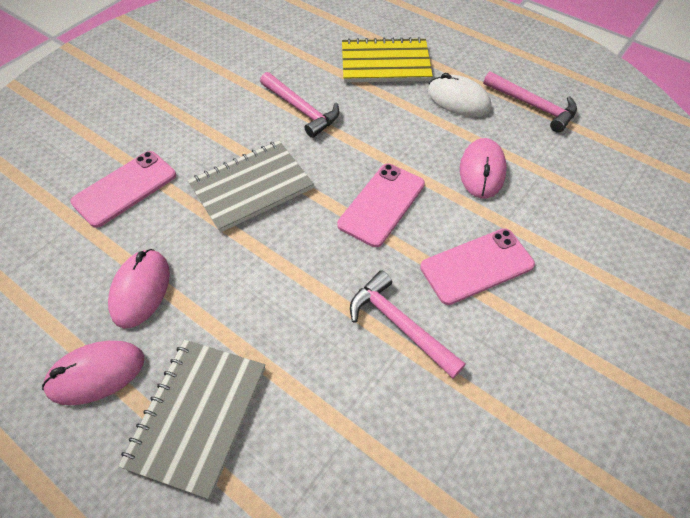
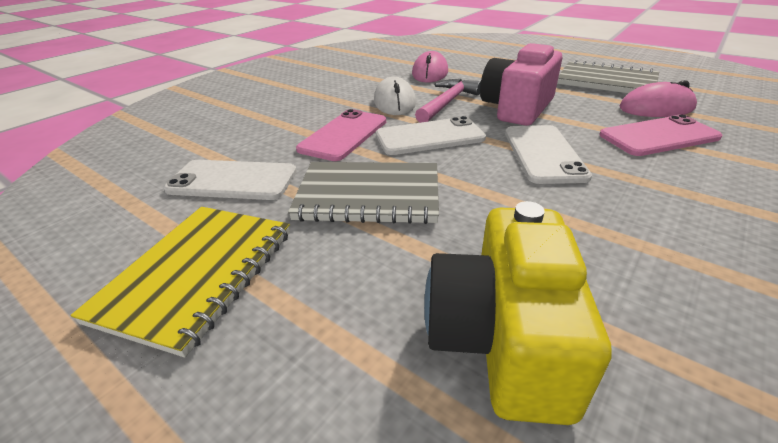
pink camera: none = 0 -> [480,43,562,126] = 1
pink hammer: [260,72,339,138] [350,270,466,379] [483,72,577,133] = 3 -> [415,79,481,123] = 1
pink mouse: [42,341,144,405] [108,249,170,329] [460,138,507,199] = 3 -> [412,51,448,83] [619,80,697,117] = 2
pink phone: [70,151,176,228] [337,164,425,247] [420,228,535,305] = 3 -> [296,109,386,161] [599,114,722,156] = 2
white phone: none = 0 -> [164,160,297,200] [376,116,486,155] [505,125,592,184] = 3
yellow camera: none = 0 -> [424,201,612,425] = 1

